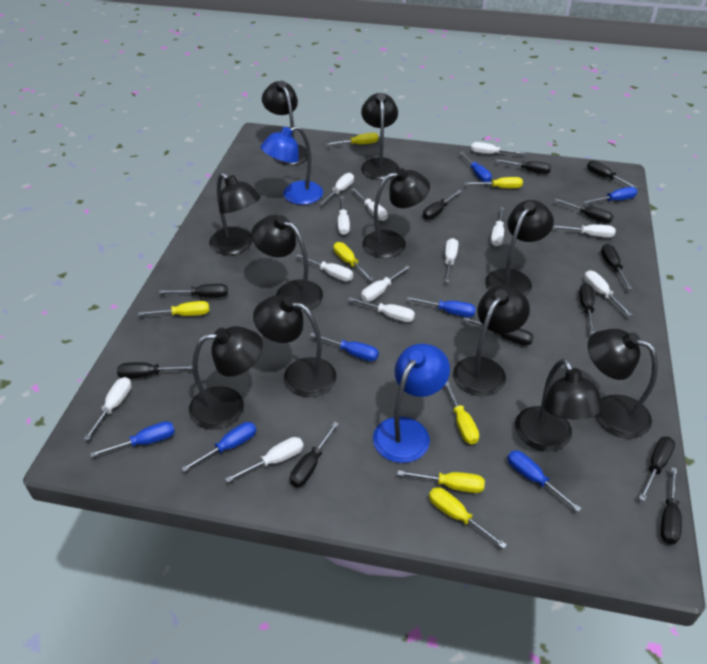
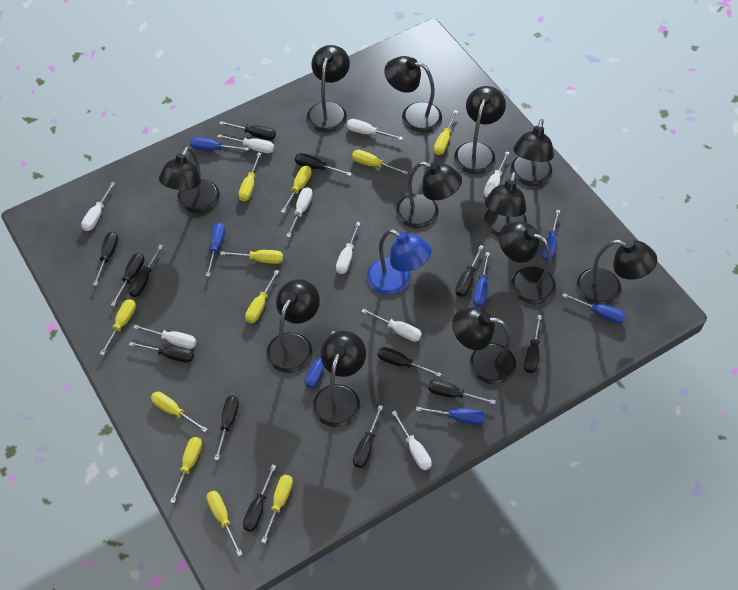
black lamp: [189,326,263,430] [209,173,261,255] [251,215,323,312] [253,295,336,397] [262,81,308,165] [361,93,399,180] [362,168,430,258] [453,285,530,396] [485,200,554,296] [515,358,604,451] [588,329,658,439] = 11 -> [159,146,220,213] [266,279,320,373] [307,45,350,132] [313,331,366,427] [384,56,442,133] [396,162,462,228] [452,307,516,384] [454,86,506,174] [484,172,527,237] [499,222,556,304] [511,119,554,186] [576,240,657,305] = 12
black screwdriver: [117,362,193,378] [159,284,228,298] [290,422,339,487] [423,190,462,220] [463,317,534,346] [495,159,551,174] [554,199,613,223] [579,283,595,334] [587,160,637,188] [601,244,633,289] [639,436,675,501] [661,467,682,544] = 12 -> [93,231,118,286] [111,253,145,306] [128,245,163,297] [129,342,194,363] [214,396,239,460] [219,121,276,140] [243,464,276,532] [295,153,352,176] [353,405,383,468] [378,347,442,377] [428,380,496,405] [456,245,484,297] [524,315,542,373] = 13
blue lamp: [261,126,323,205] [373,344,450,463] = 2 -> [367,229,432,295] = 1
white screwdriver: [84,377,132,441] [225,437,304,483] [296,254,353,281] [320,173,354,205] [338,196,350,235] [348,297,415,322] [351,188,388,221] [361,265,410,302] [445,238,458,282] [471,142,526,155] [491,207,504,246] [553,224,616,238] [584,270,633,316] = 13 -> [81,182,115,231] [133,325,196,349] [217,134,274,153] [286,187,313,238] [336,222,360,274] [347,119,403,140] [361,308,422,342] [392,411,432,470] [484,151,510,197] = 9
yellow screwdriver: [138,301,210,316] [326,133,379,145] [333,242,374,281] [397,470,485,493] [429,487,507,549] [445,380,479,445] [465,177,523,188] = 7 -> [100,299,136,355] [151,392,208,432] [170,437,202,503] [206,491,242,556] [220,250,283,264] [239,152,261,201] [245,270,279,323] [261,475,293,543] [281,166,312,213] [352,150,408,175] [434,110,458,155] = 11

